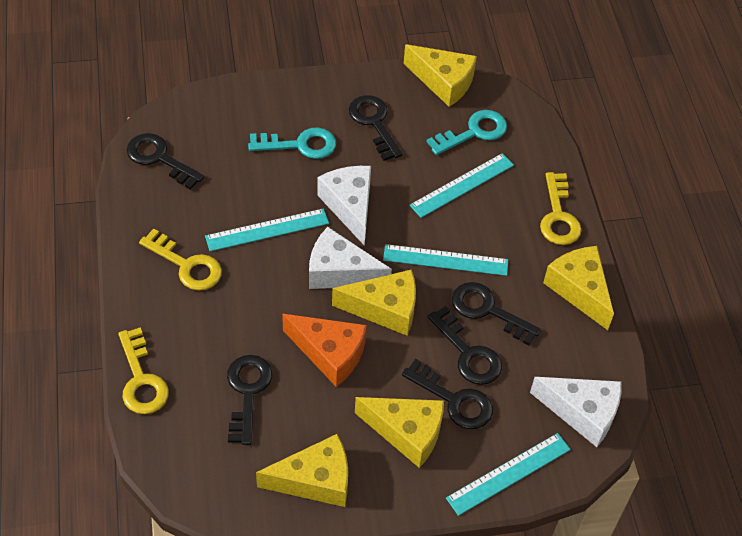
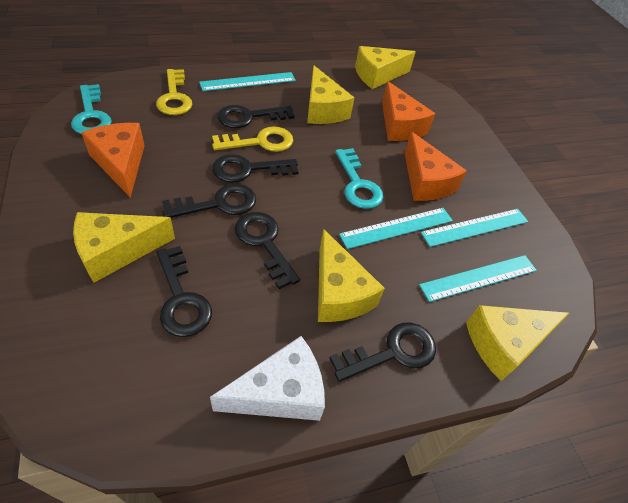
orange cheese: [282,314,367,387] = 1 -> [81,123,145,198] [382,81,435,141] [404,132,467,201] = 3
white cheese: [309,227,392,289] [317,166,371,246] [530,377,621,447] = 3 -> [210,336,325,421] = 1
yellow key: [118,327,169,414] [139,229,222,291] [540,172,582,245] = 3 -> [156,69,193,115] [212,126,293,152] = 2

